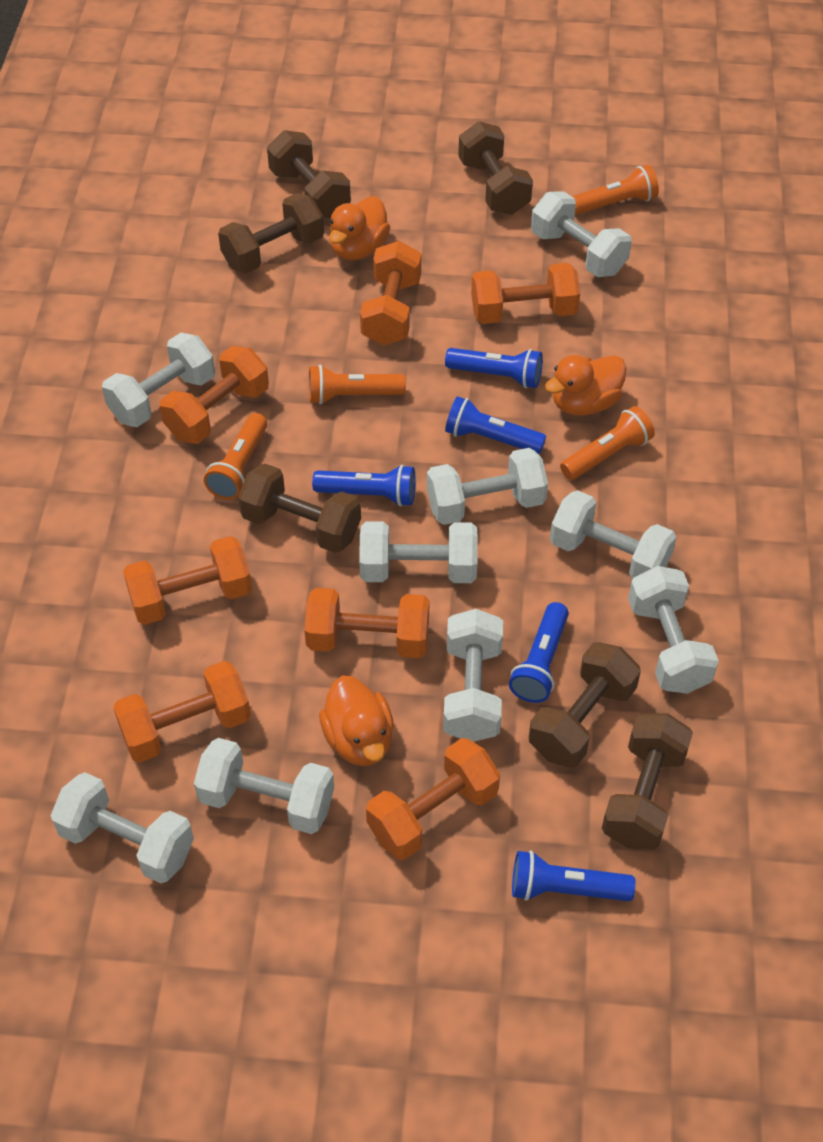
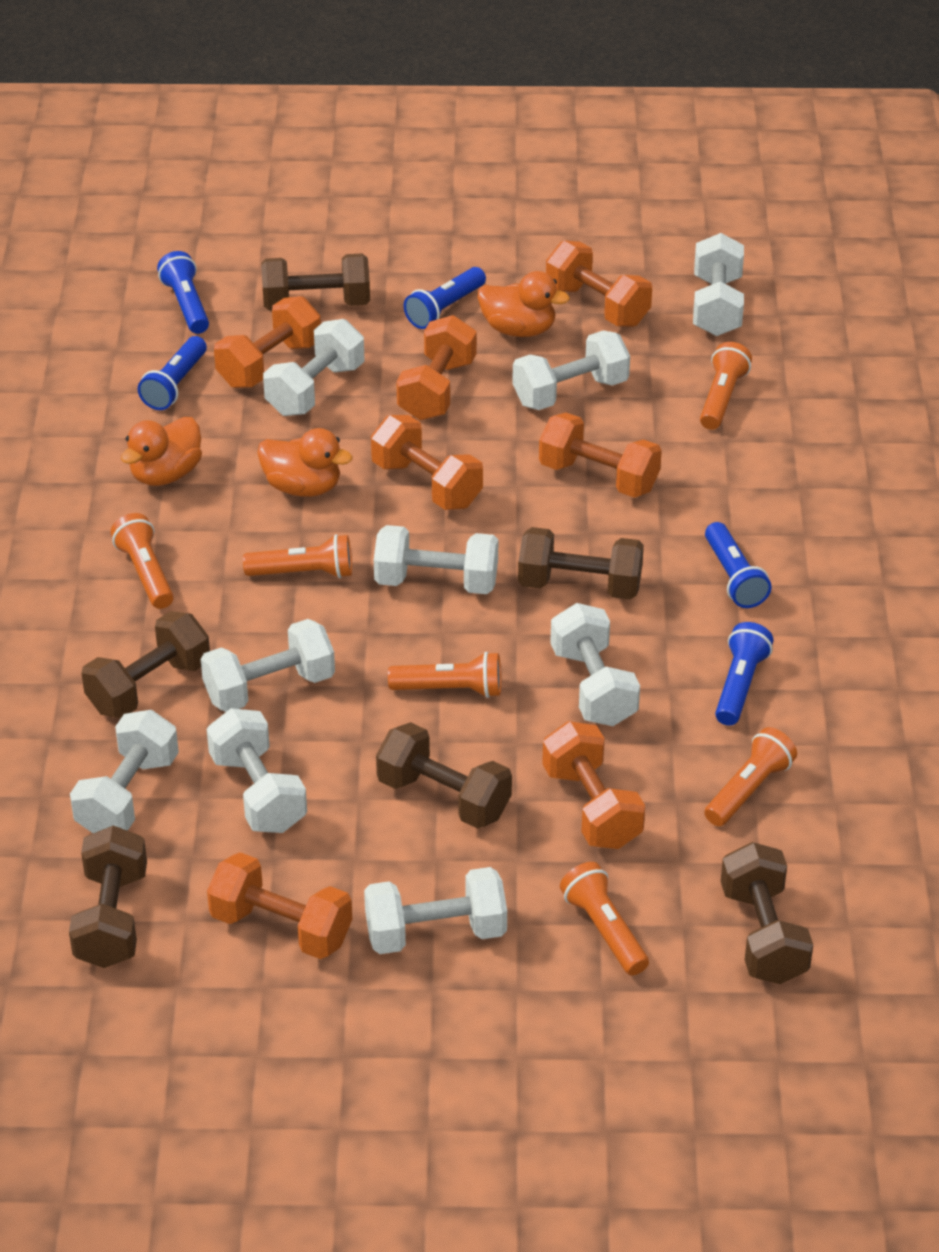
orange flashlight: [204,413,267,500] [309,365,406,405] [560,406,655,480] [572,165,659,215] = 4 -> [111,513,174,609] [243,534,352,578] [388,652,501,698] [560,862,649,975] [700,342,752,430] [704,727,797,826] = 6

